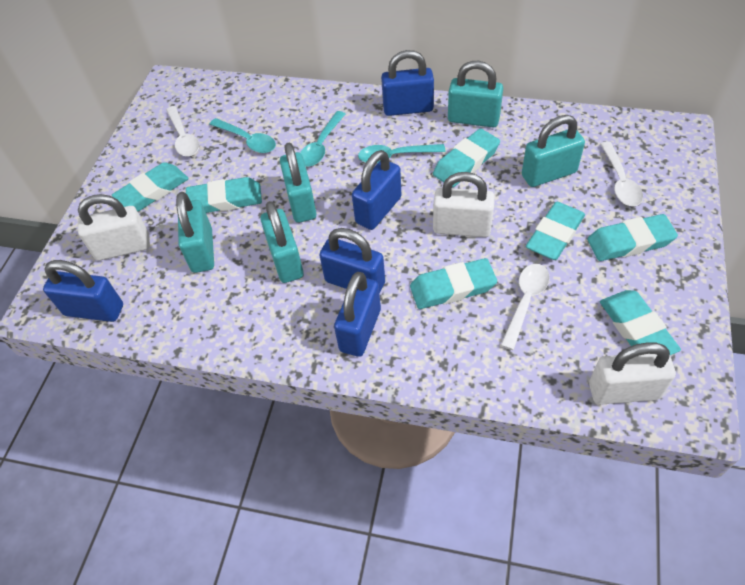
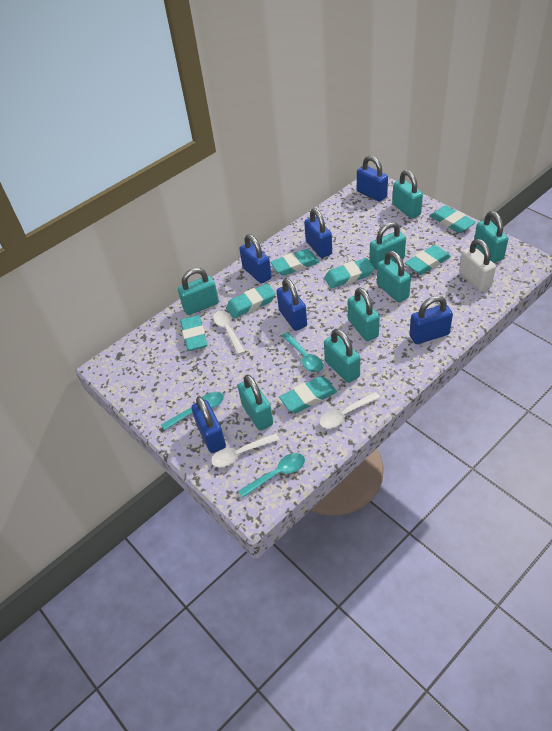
blue padlock: [43,260,123,322] [319,228,385,294] [334,272,381,357] [352,150,402,230] [381,50,434,116] = 5 -> [191,396,226,453] [239,234,272,284] [277,278,307,331] [304,208,332,258] [357,156,388,202] [409,296,453,344] = 6
turquoise padlock: [176,192,214,273] [260,201,304,283] [280,143,317,223] [448,61,503,127] [522,115,585,187] = 5 -> [178,268,219,315] [238,374,273,431] [324,329,360,383] [348,287,380,341] [369,222,406,270] [377,251,411,302] [392,170,423,219] [474,211,508,263] = 8
white padlock: [78,194,150,261] [433,172,495,237] [589,342,676,405] = 3 -> [459,239,496,291] = 1

